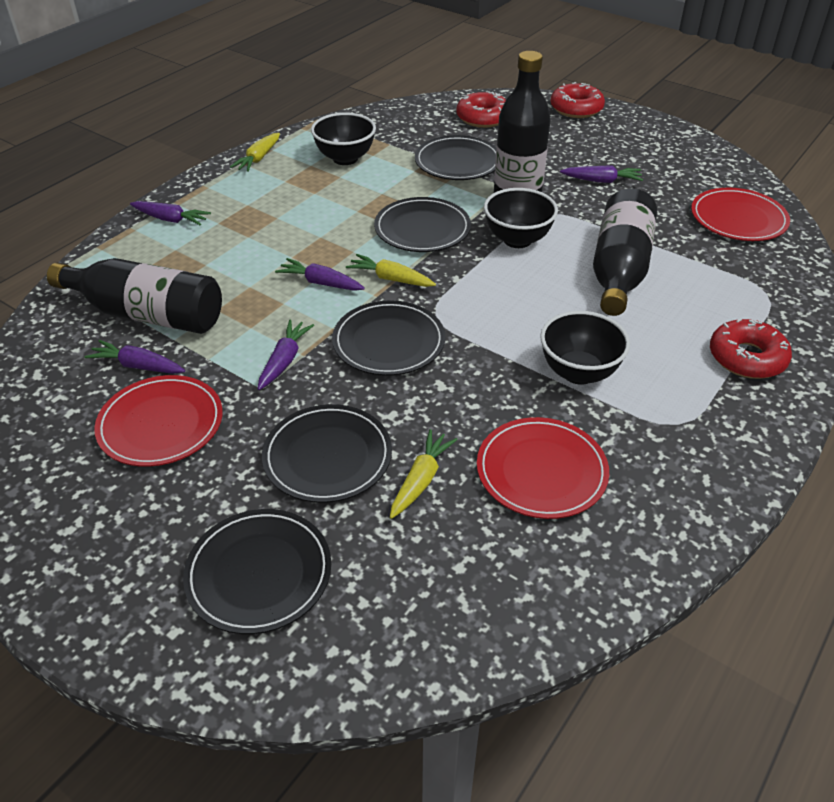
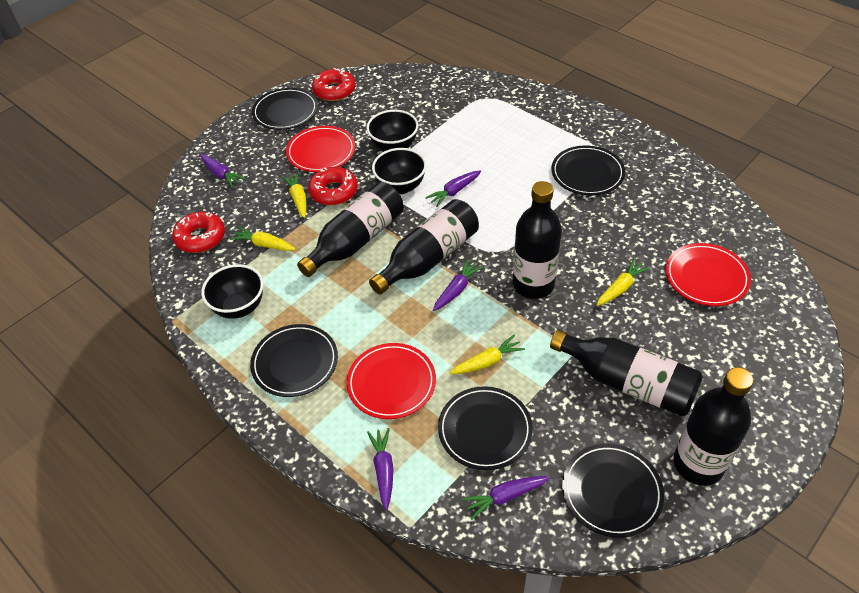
black bottle: [47,258,222,334] [494,51,551,193] [593,188,657,316] = 3 -> [297,182,404,277] [369,199,479,294] [513,181,562,299] [550,330,703,416] [673,367,753,486] = 5
yellow carrot: [230,133,280,172] [346,254,436,287] [390,429,458,519] = 3 -> [230,226,296,251] [282,172,307,218] [450,335,525,374] [596,258,650,306] = 4

